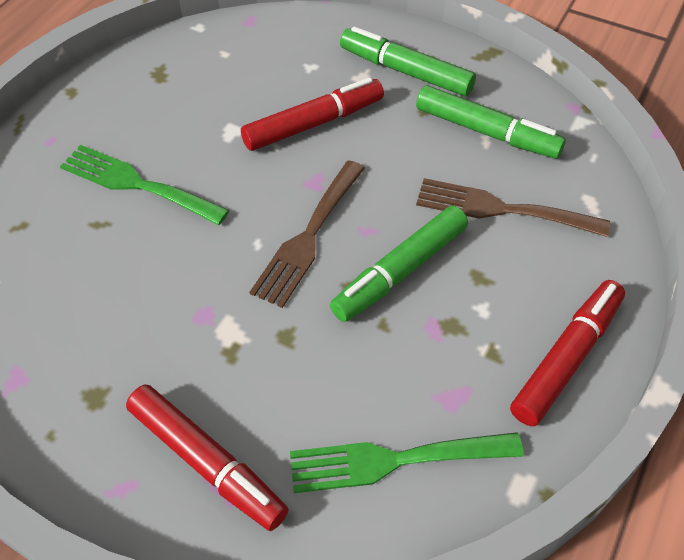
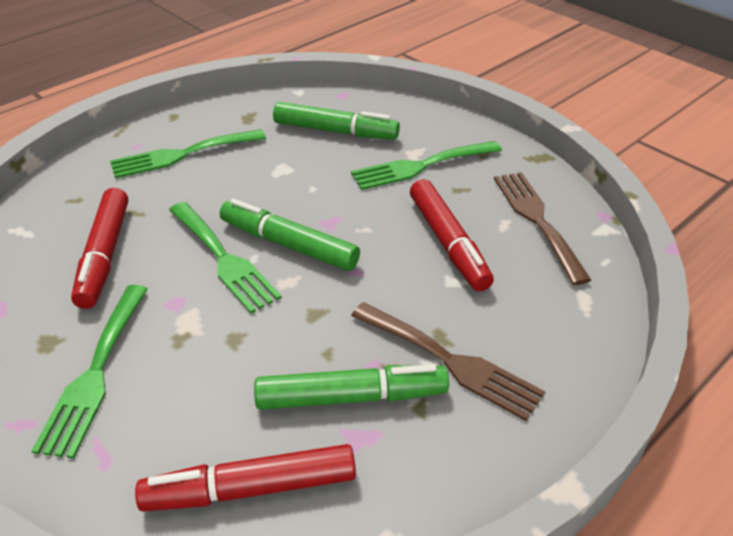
green fork: [60,145,229,225] [290,432,524,493] = 2 -> [31,285,148,458] [110,129,266,179] [169,202,282,313] [351,141,502,190] = 4

